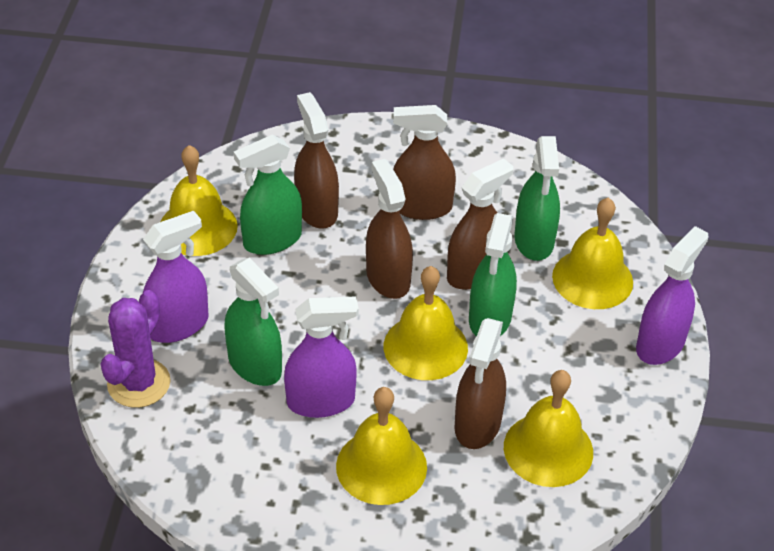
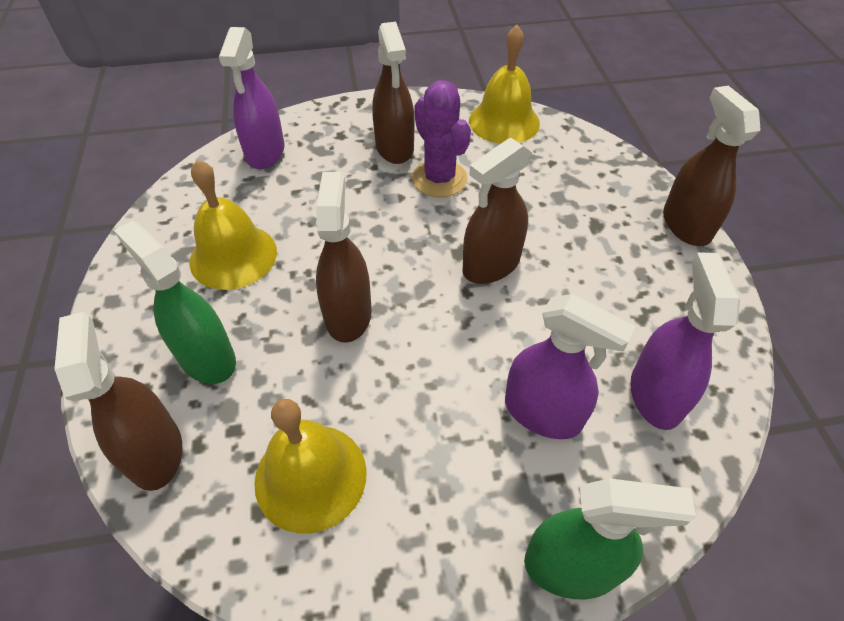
green spray bottle: [224,258,282,386] [234,135,302,255] [469,213,517,337] [515,136,560,261] = 4 -> [114,221,236,384] [524,478,696,599] = 2
yellow bell: [160,145,238,256] [336,387,427,505] [384,266,468,380] [504,370,593,487] [552,198,633,309] = 5 -> [189,160,277,290] [254,399,367,534] [469,25,540,144] = 3

